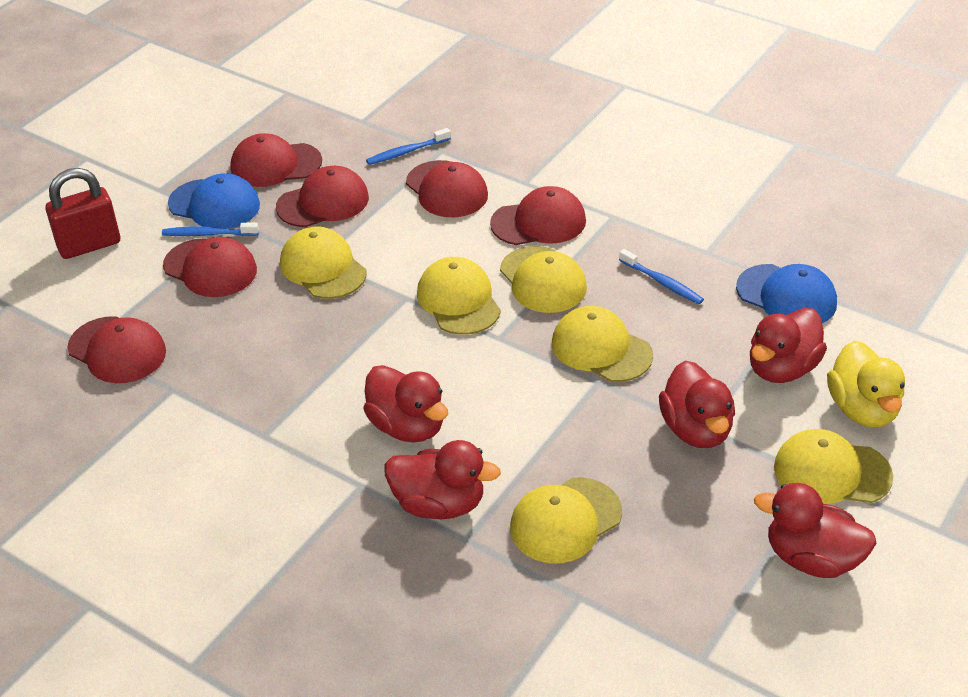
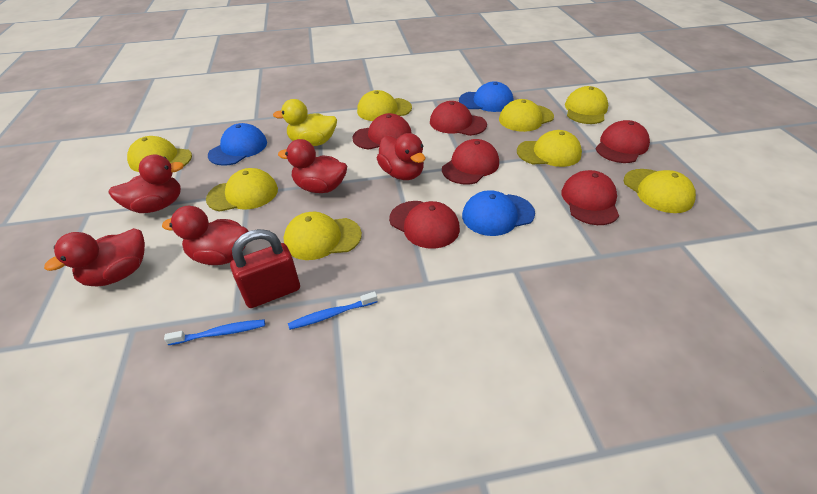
blue cap: [168,173,260,229] [736,264,837,323] = 2 -> [208,123,267,166] [459,81,513,112] [462,190,535,236] = 3
blue toothbrush: [162,223,259,236] [366,128,451,165] [619,249,704,304] = 3 -> [164,320,265,345] [288,292,378,330] = 2
yellow cap: [280,227,367,299] [417,257,501,335] [500,246,587,313] [510,477,622,563] [552,306,653,382] [774,429,893,504] = 6 -> [127,136,192,172] [206,168,278,211] [283,212,362,260] [357,90,412,121] [499,99,554,132] [517,130,582,167] [565,86,608,124] [624,169,696,213] = 8

